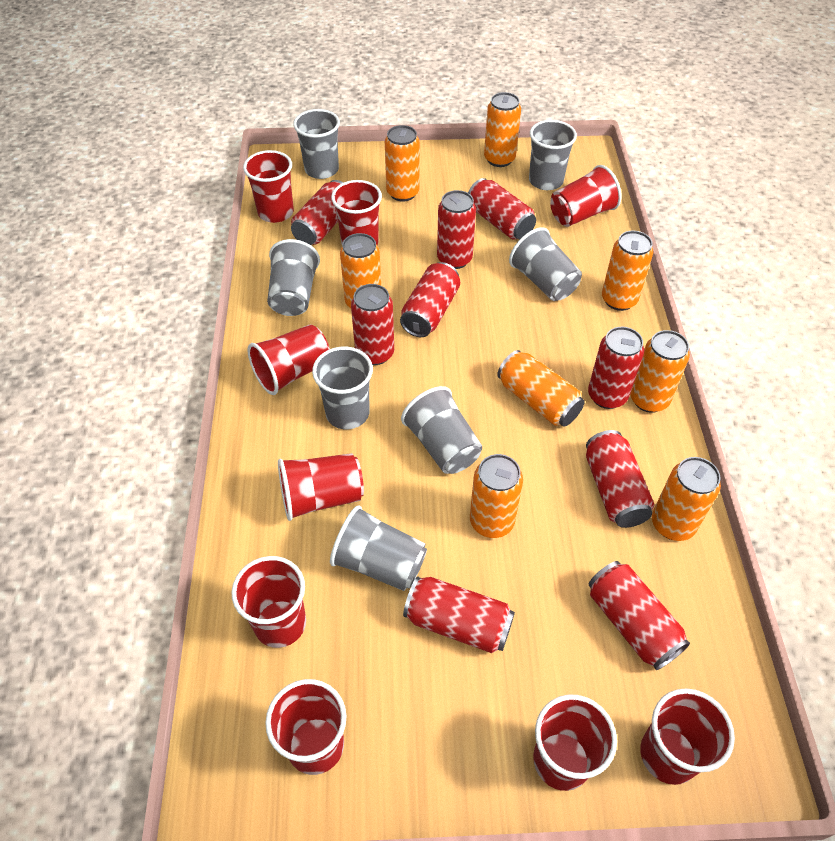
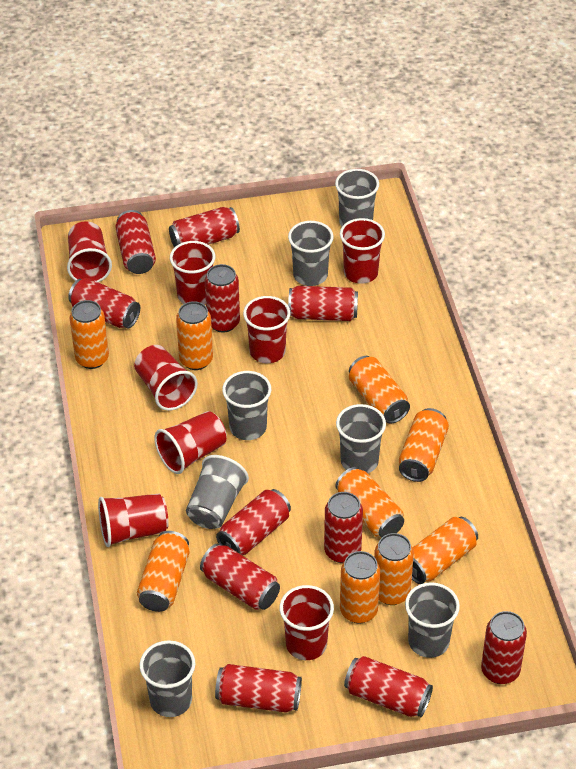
orange can: [340,233,381,308] [385,125,420,202] [470,454,523,538] [484,92,521,167] [497,350,585,427] [602,231,653,311] [630,330,690,413] [652,457,721,541] = 8 -> [70,300,109,369] [137,531,190,612] [176,301,213,370] [335,467,404,537] [340,551,380,624] [349,356,410,424] [374,533,414,605] [399,408,449,482] [412,517,478,584] = 9
red can: [291,180,343,245] [351,284,394,365] [400,262,460,337] [403,576,515,653] [437,190,476,269] [468,178,536,240] [586,430,654,528] [588,327,644,409] [589,561,690,670] = 9 -> [68,278,140,329] [115,210,156,274] [169,207,240,247] [200,544,280,610] [205,264,240,333] [215,664,302,713] [216,489,291,555] [288,286,358,321] [324,492,363,563] [344,656,433,717] [481,611,527,684] = 11
red cup: [232,556,306,648] [243,150,294,223] [248,324,330,395] [265,679,347,775] [278,453,364,521] [331,180,382,245] [533,694,617,791] [550,165,621,227] [640,688,735,785] = 9 -> [67,221,112,282] [98,493,169,547] [134,345,198,411] [154,411,227,474] [170,241,215,304] [243,296,290,363] [279,585,334,660] [340,218,385,284] = 8

